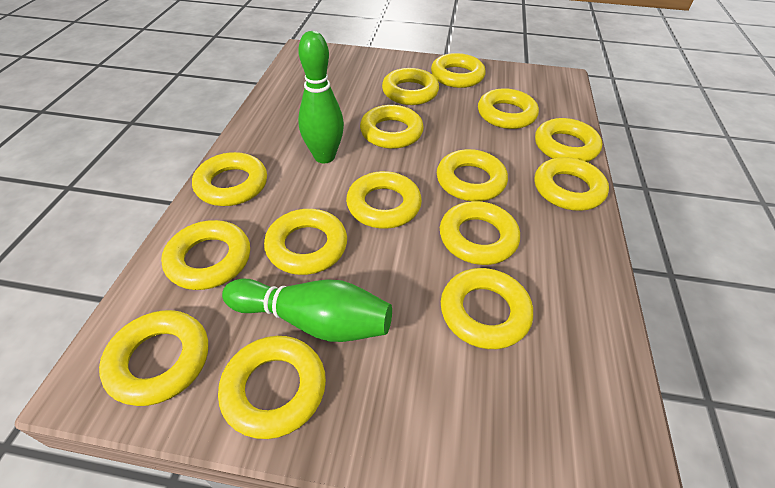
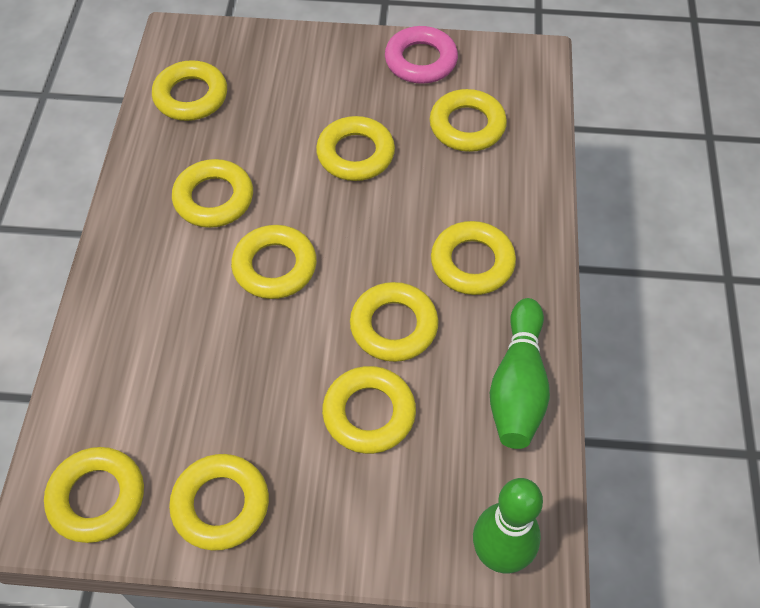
pink ring: none = 0 -> [385,26,458,84] = 1
yellow ring: [99,310,208,406] [161,220,250,290] [192,152,267,206] [218,336,326,439] [264,209,347,275] [346,171,422,229] [360,105,424,149] [382,68,439,105] [431,53,486,88] [437,149,508,201] [440,201,520,265] [441,268,533,349] [478,88,539,129] [535,118,602,162] [535,157,609,211] = 15 -> [44,447,144,543] [152,60,227,121] [169,454,269,550] [172,159,253,228] [231,225,317,299] [316,116,395,181] [322,366,416,454] [350,282,439,362] [430,89,507,152] [431,221,516,295] = 10

